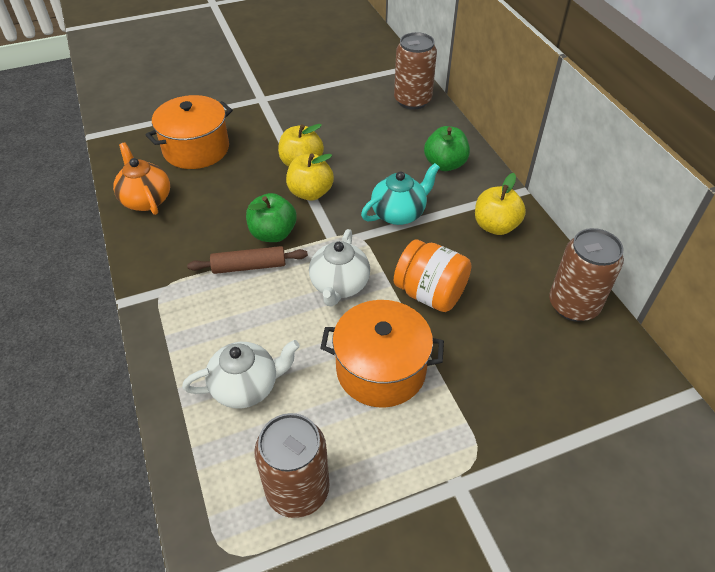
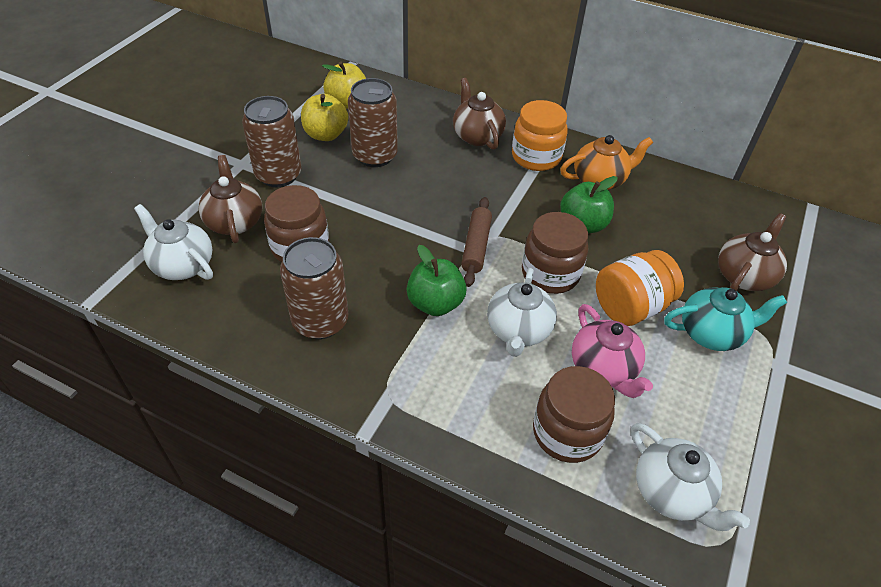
brown jar: none = 0 -> [264,185,329,262] [522,212,588,294] [533,366,615,463] = 3
brown teapot: none = 0 -> [199,155,262,243] [453,78,506,150] [718,213,787,291] = 3
orange jar: [394,239,472,312] = 1 -> [512,100,568,171] [596,250,684,326] = 2
orange pot: [146,95,233,169] [320,300,444,408] = 2 -> none = 0
pink teapot: none = 0 -> [572,304,653,398] = 1
white teapot: [182,340,300,408] [309,229,370,307] = 2 -> [134,204,213,280] [487,268,557,357] [631,423,750,531] = 3
yellow apple: [278,124,324,167] [286,153,334,201] [475,173,526,235] = 3 -> [301,94,348,141] [322,61,366,109] = 2

